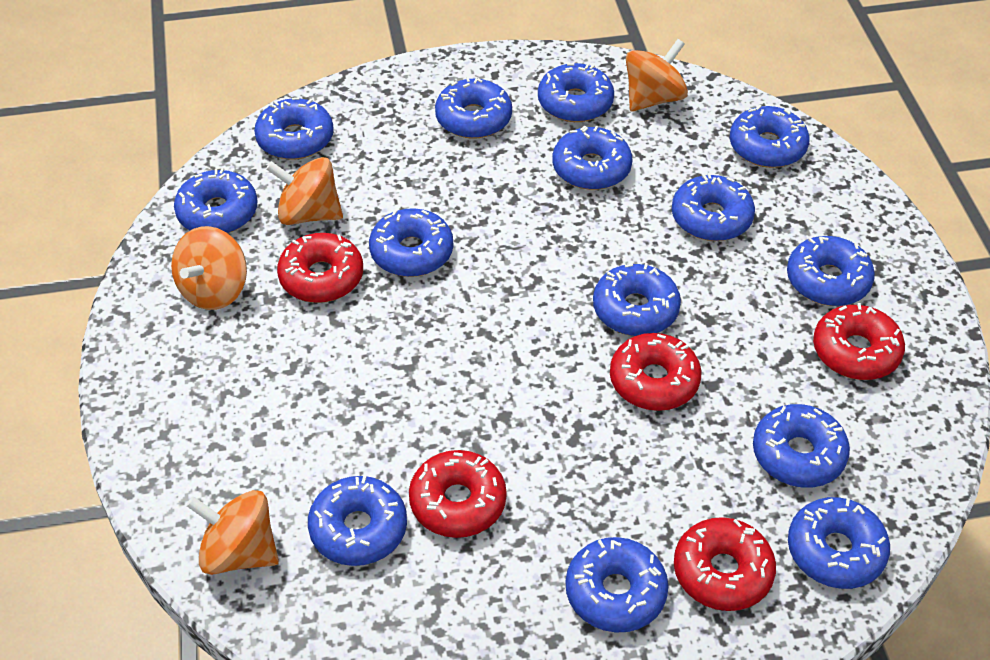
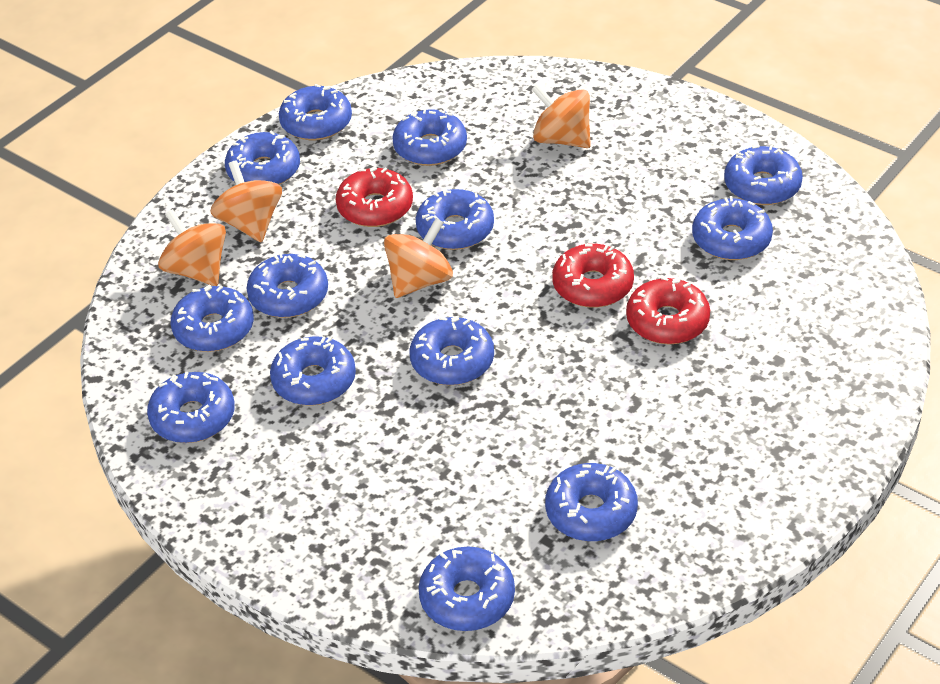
blue donut: [174,168,257,233] [254,97,334,160] [308,475,407,566] [369,208,453,277] [435,77,512,139] [538,63,614,122] [552,125,632,190] [566,537,668,632] [593,263,681,336] [672,173,755,241] [730,105,810,168] [753,404,850,488] [787,236,875,306] [788,497,890,589] = 14 -> [147,372,235,443] [171,284,254,352] [225,130,300,185] [247,252,328,318] [270,336,356,406] [279,84,352,140] [392,109,467,166] [410,316,494,385] [416,189,494,250] [419,547,515,631] [545,463,638,541] [692,196,773,260] [724,145,803,205] = 13
red donut: [277,233,363,303] [409,450,507,538] [610,333,701,411] [674,517,776,611] [813,303,905,380] = 5 -> [336,166,413,227] [552,244,634,308] [626,276,710,344] = 3

